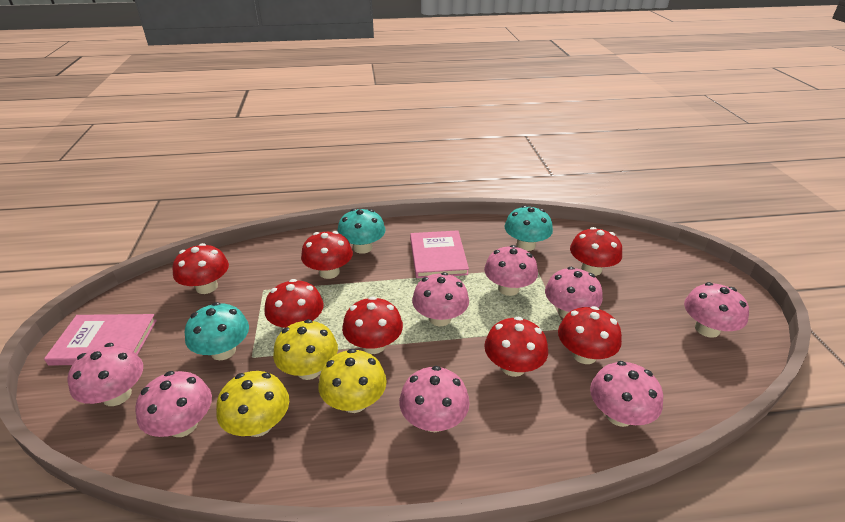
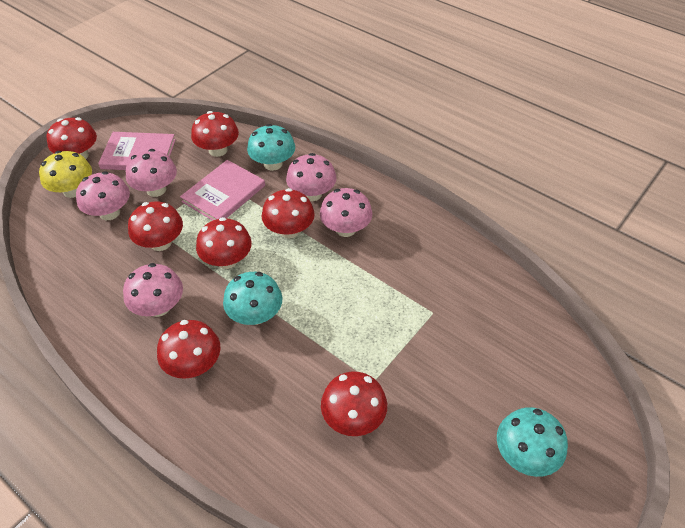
pink mushroom: [67,343,143,406] [135,371,212,437] [399,366,470,432] [412,272,469,326] [484,245,538,296] [545,267,603,318] [590,361,663,427] [684,282,749,338] = 8 -> [76,171,130,220] [123,263,183,317] [126,149,177,197] [286,153,337,201] [320,188,372,237] = 5
yellow mushroom: [216,371,289,437] [273,319,338,380] [318,349,387,413] = 3 -> [39,151,92,198] = 1

